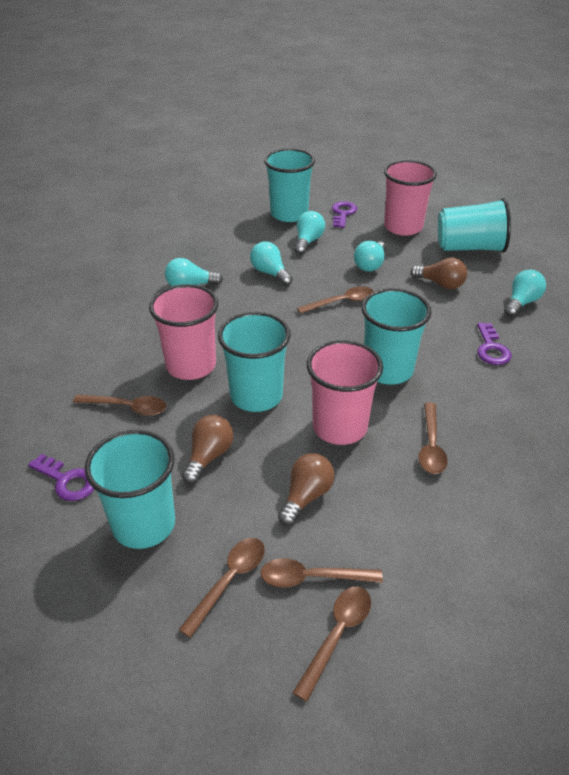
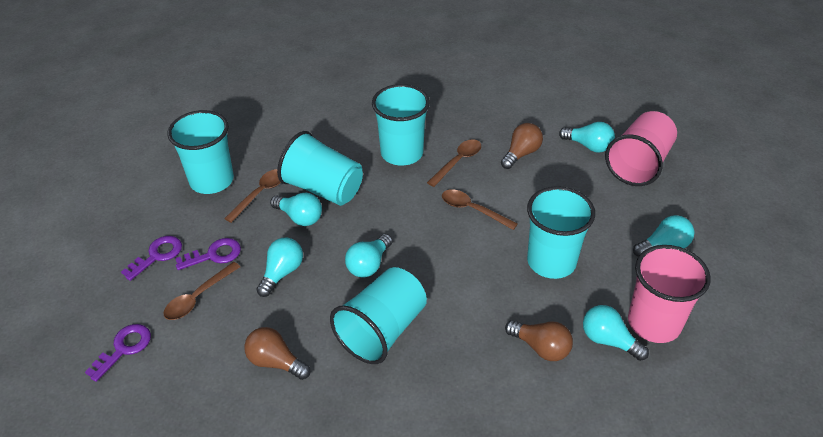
brown spoon: [73,394,166,416] [178,538,265,638] [260,558,383,588] [293,587,371,702] [297,286,374,314] [419,402,448,474] = 6 -> [163,262,240,320] [224,169,281,223] [427,139,481,187] [442,189,518,230] = 4
pink cup: [149,284,218,380] [307,340,383,445] [384,160,437,236] = 3 -> [605,111,677,186] [628,245,711,343] = 2
turquoise light bulb: [165,258,223,286] [250,241,293,286] [294,211,325,255] [354,241,387,272] [504,270,546,317] = 5 -> [256,238,303,297] [270,193,322,226] [345,234,393,278] [559,122,615,153] [583,305,649,361] [633,215,694,256] = 6

